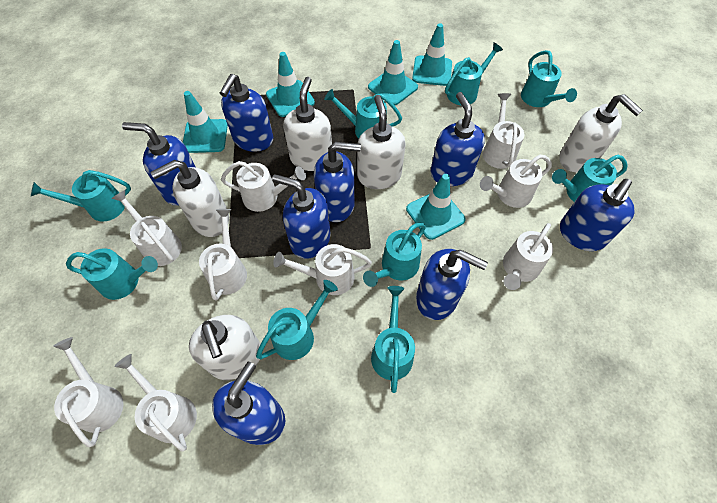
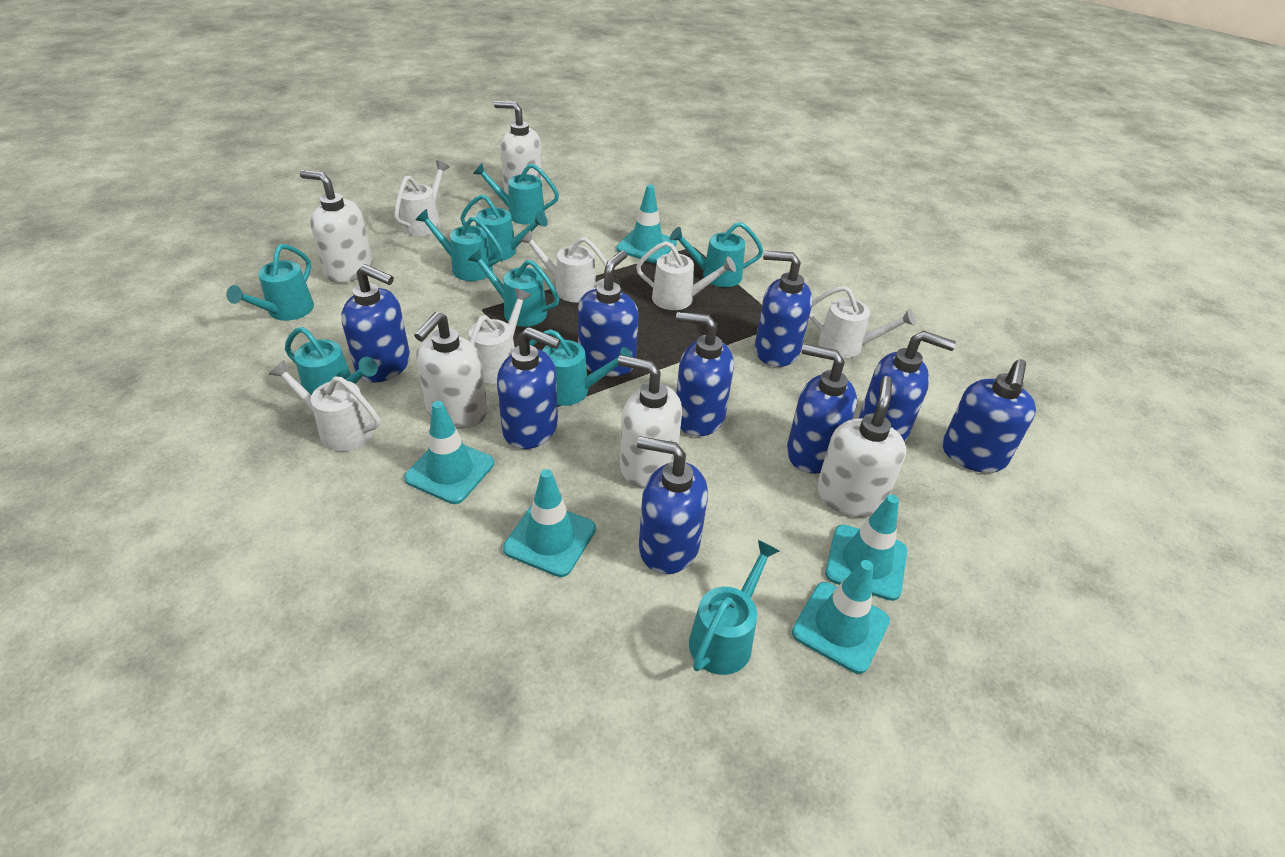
blue soap dispenser: [122,122,195,206] [212,362,285,445] [220,74,273,152] [272,174,330,259] [314,142,361,222] [416,249,488,320] [430,92,485,186] [560,179,635,251] = 8 -> [341,264,410,383] [497,327,561,449] [578,250,638,376] [637,436,708,574] [676,312,734,436] [755,251,812,367] [787,344,857,474] [859,331,956,442] [942,359,1036,473] = 9
white watering can: [53,337,124,447] [111,190,182,266] [114,354,197,452] [199,209,247,301] [221,161,306,212] [273,244,372,295] [480,155,552,208] [483,93,524,169] [503,223,553,290] = 9 -> [269,360,380,452] [394,160,450,236] [469,288,531,384] [519,230,607,302] [636,241,736,310] [809,286,916,358] = 6

